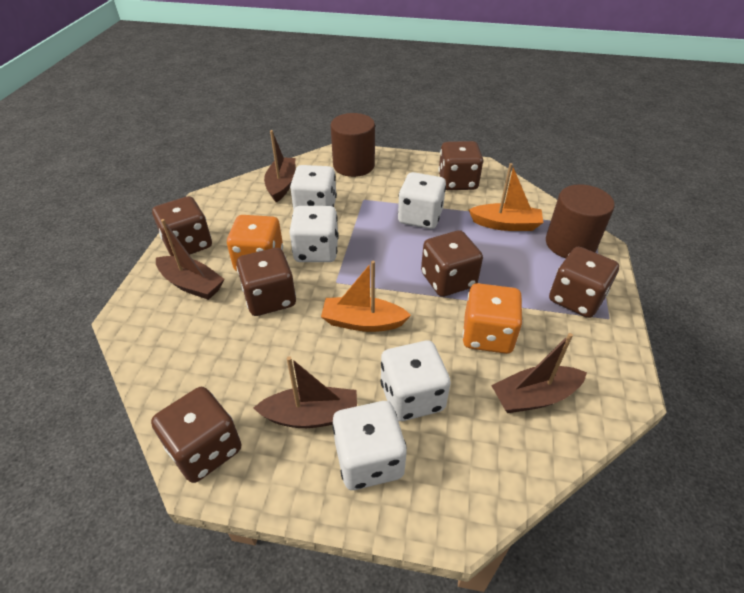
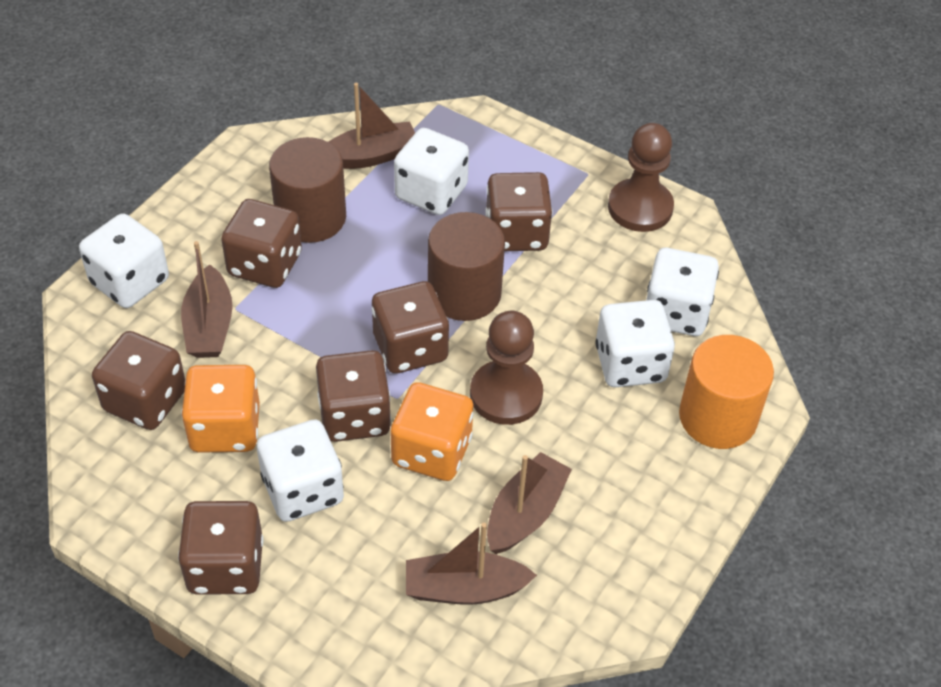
brown pawn: none = 0 -> [470,311,543,425] [608,123,674,232] = 2
orange boat: [321,261,411,332] [469,163,543,231] = 2 -> none = 0
orange cylinder: none = 0 -> [679,335,774,449] = 1

